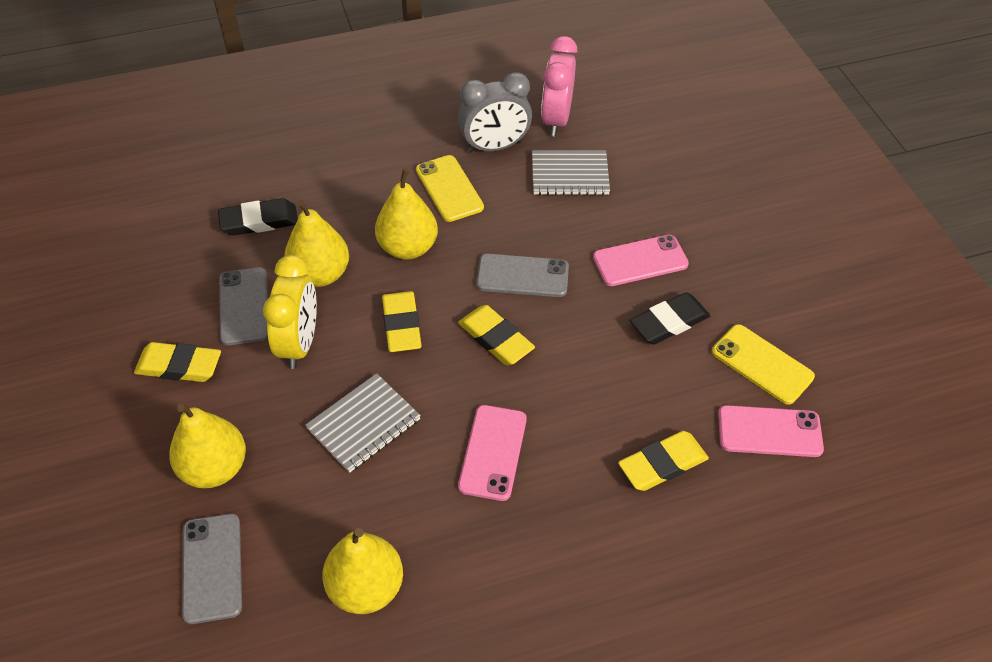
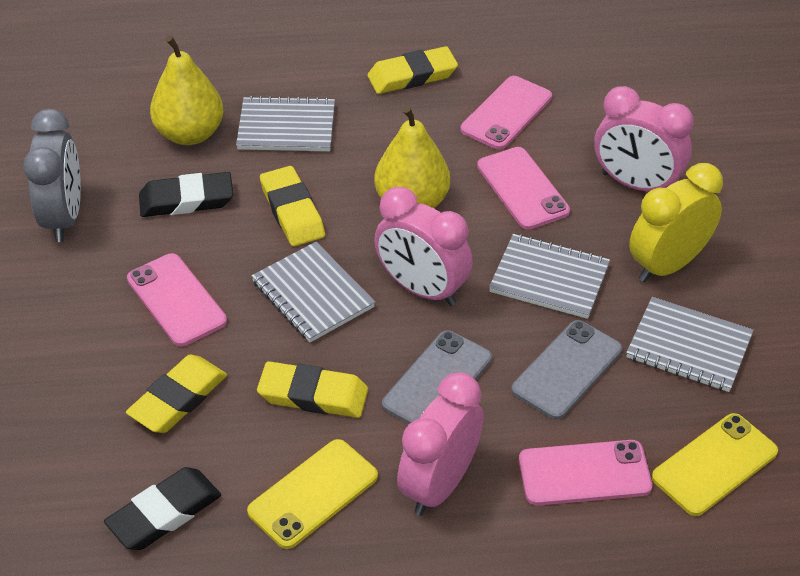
grey notebook: [305,373,421,473] [532,150,610,195] = 2 -> [236,96,335,151] [252,242,375,343] [489,234,610,319] [626,297,754,392] = 4
grey phone: [182,513,242,624] [219,267,268,346] [477,254,569,297] = 3 -> [382,330,492,424] [511,320,622,420] = 2
pink clock: [541,36,577,136] = 1 -> [374,187,473,306] [397,372,484,516] [594,86,694,192] = 3
pink phone: [458,405,527,501] [593,234,689,286] [718,405,824,457] = 3 -> [127,253,227,347] [461,76,552,150] [477,147,570,230] [519,440,652,506] = 4
yellow pear: [169,404,246,488] [284,200,349,287] [322,528,403,614] [375,168,438,260] = 4 -> [150,36,224,145] [374,106,450,208] = 2

